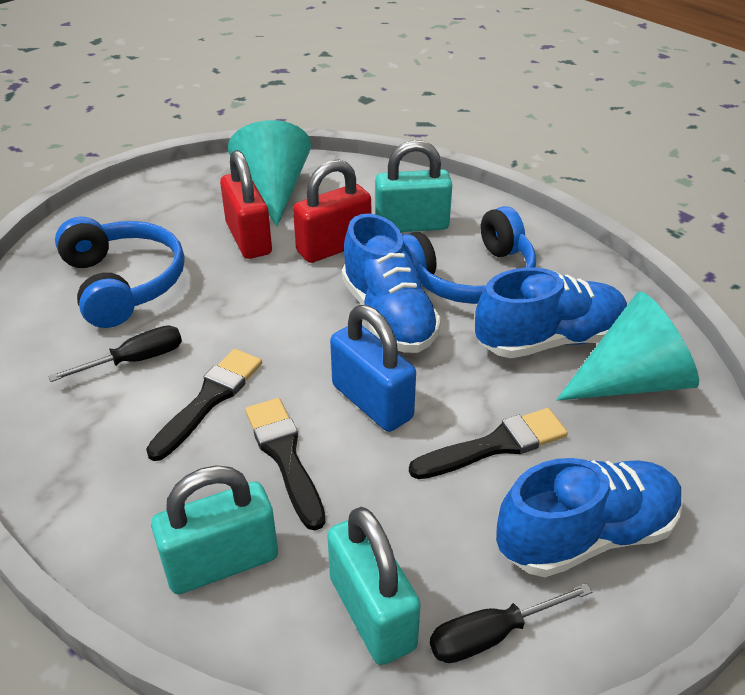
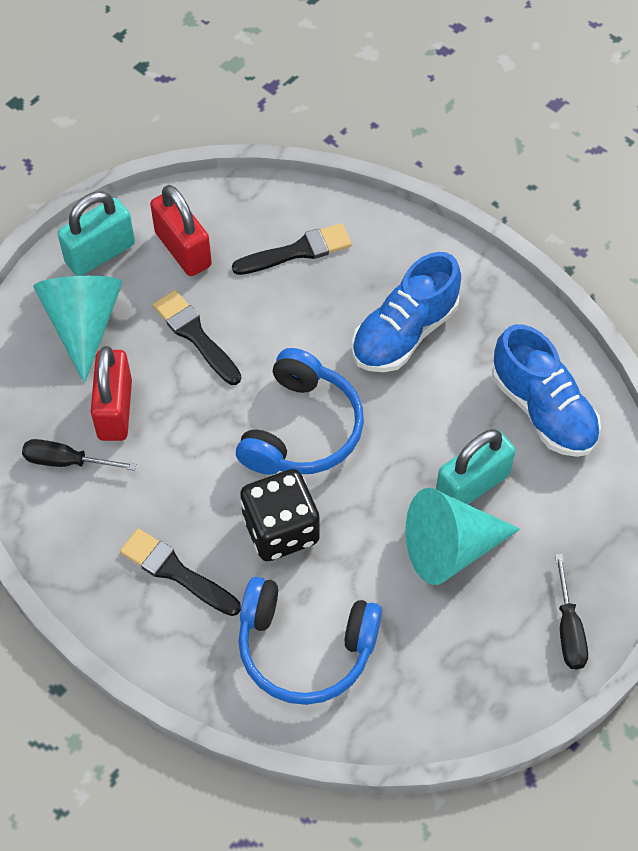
black dice: none = 0 -> [240,469,320,561] = 1
blue padlock: [330,305,416,432] = 1 -> none = 0
blue shoe: [342,213,441,353] [475,268,627,358] [496,458,683,577] = 3 -> [352,252,461,372] [492,324,601,457] = 2
turquoise padlock: [151,465,278,594] [327,507,421,665] [375,140,452,232] = 3 -> [58,191,135,276] [436,429,515,504] = 2

